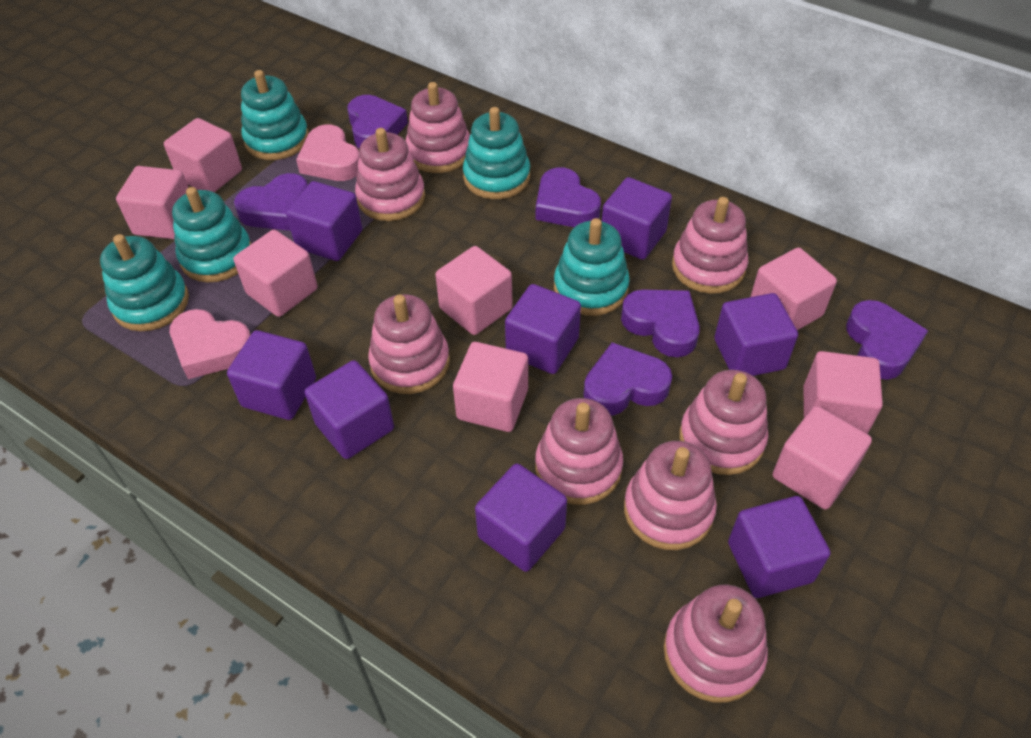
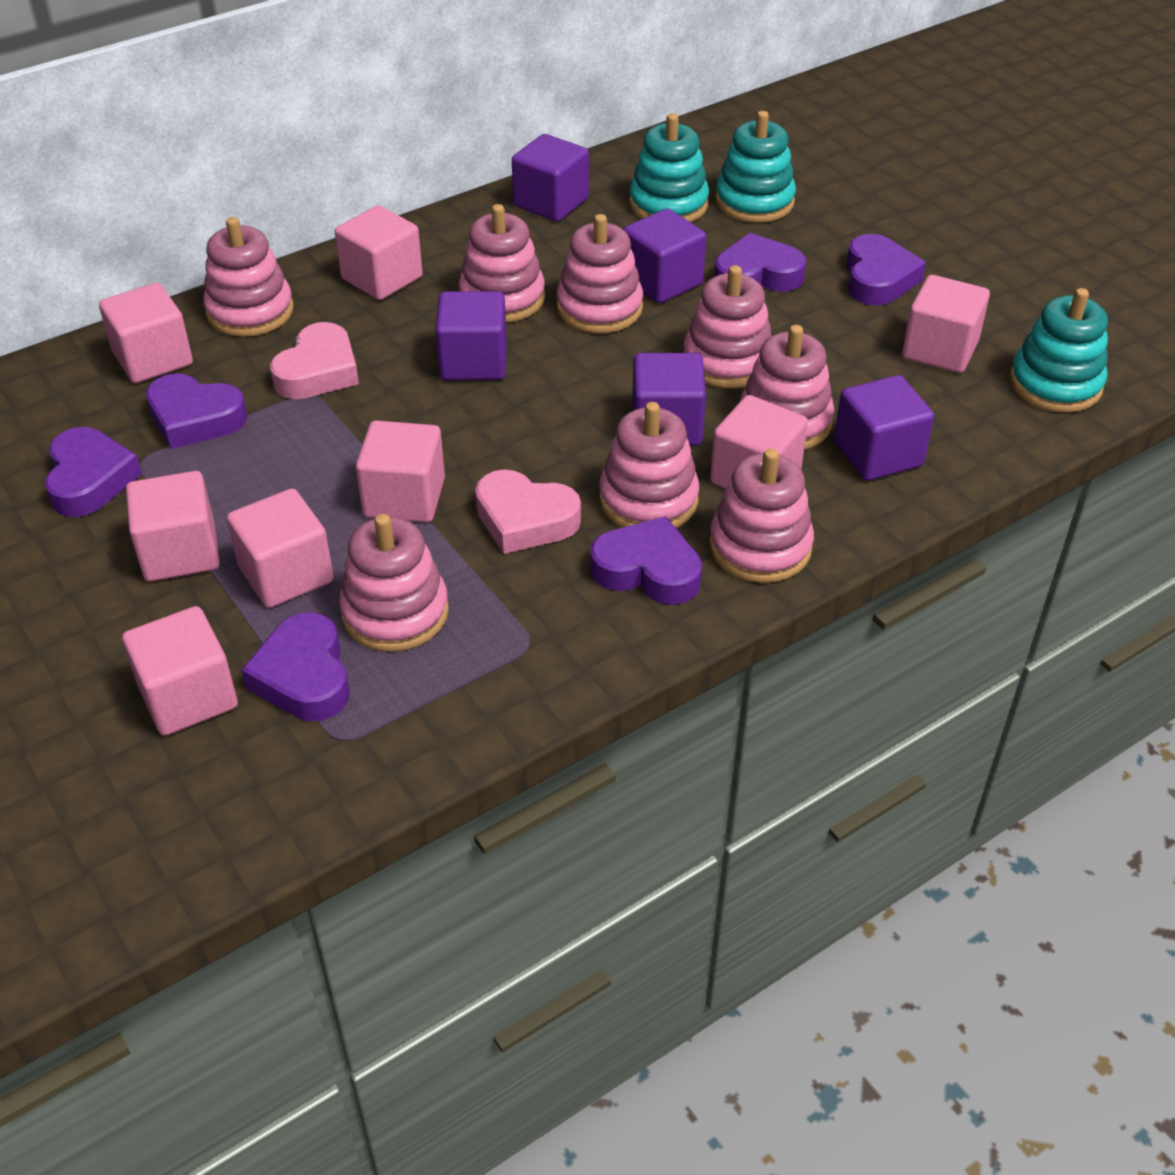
purple cube: [227,330,316,420] [286,181,362,261] [305,360,394,459] [475,464,567,572] [505,284,581,374] [602,177,672,260] [714,293,798,376] [728,496,830,598] = 8 -> [435,291,507,380] [512,134,589,222] [623,209,706,303] [632,353,706,446] [834,375,934,481] = 5
turquoise stacking toy: [100,234,189,331] [172,187,251,282] [241,70,309,160] [463,107,530,199] [554,218,630,316] = 5 -> [629,113,709,222] [715,111,796,223] [1010,288,1108,413] = 3

